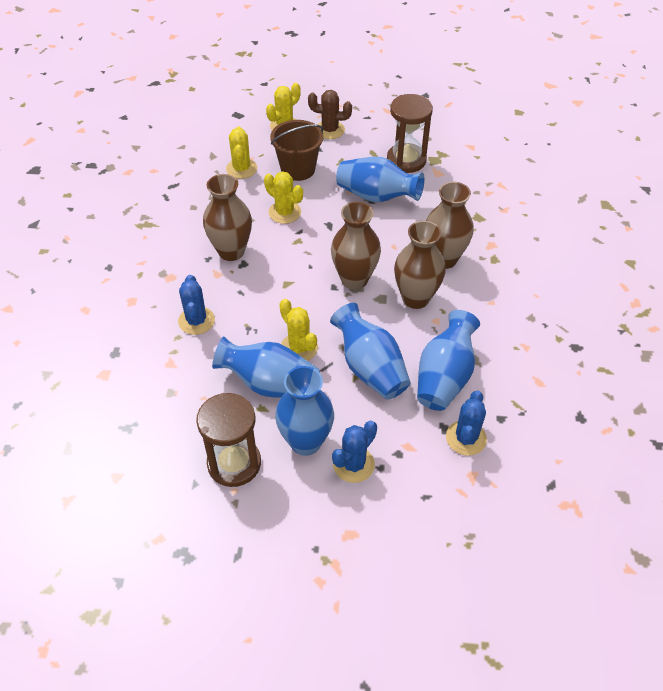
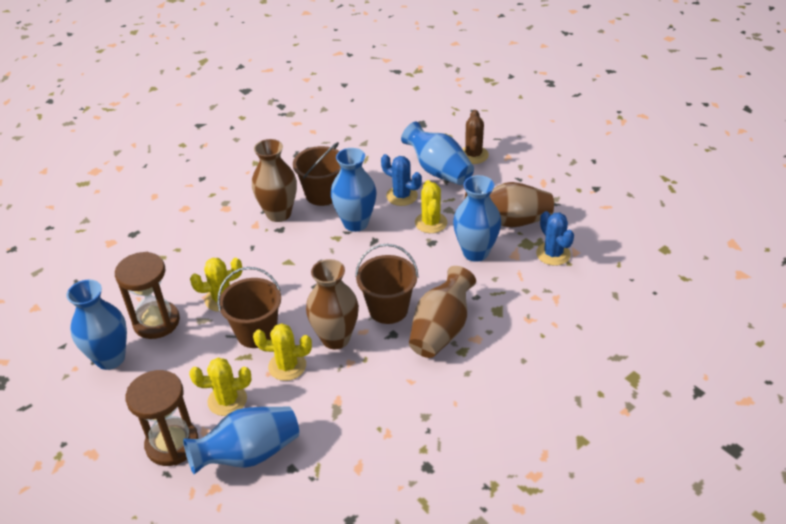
blue cactus: [178,275,215,335] [332,421,377,483] [446,390,487,456] = 3 -> [381,154,422,206] [536,211,574,266] = 2
brown bucket: [270,120,324,181] = 1 -> [217,267,281,348] [293,142,341,206] [355,244,419,324] = 3

